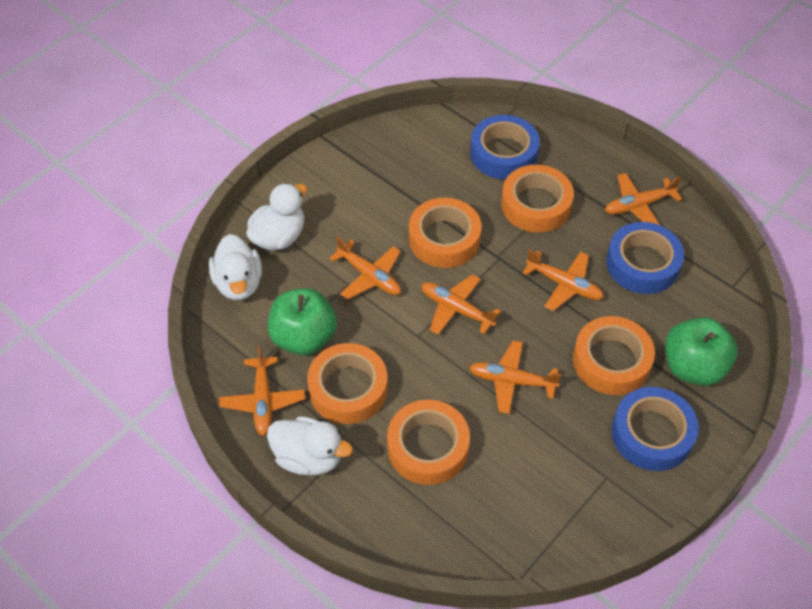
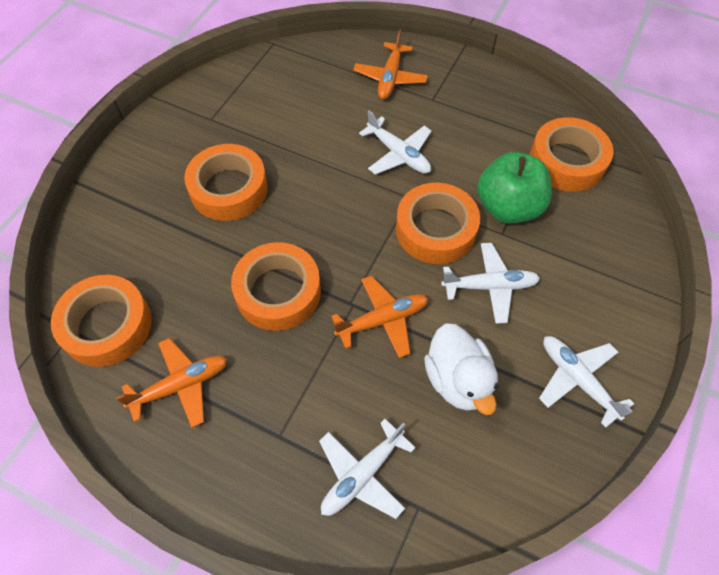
blue tape: [470,115,540,179] [606,222,684,294] [612,387,699,471] = 3 -> none = 0
green apple: [268,288,337,355] [665,317,738,386] = 2 -> [477,152,552,224] = 1
orange plane: [219,346,305,436] [329,236,401,300] [421,274,501,335] [469,341,562,414] [522,250,604,311] [605,173,682,226] = 6 -> [116,338,227,428] [331,275,428,358] [353,30,428,99] = 3
white duck: [209,234,262,300] [247,183,307,251] [267,416,353,475] = 3 -> [424,323,498,415] = 1
white plane: none = 0 -> [319,419,416,519] [359,110,431,175] [441,243,540,324] [539,336,634,428] = 4

